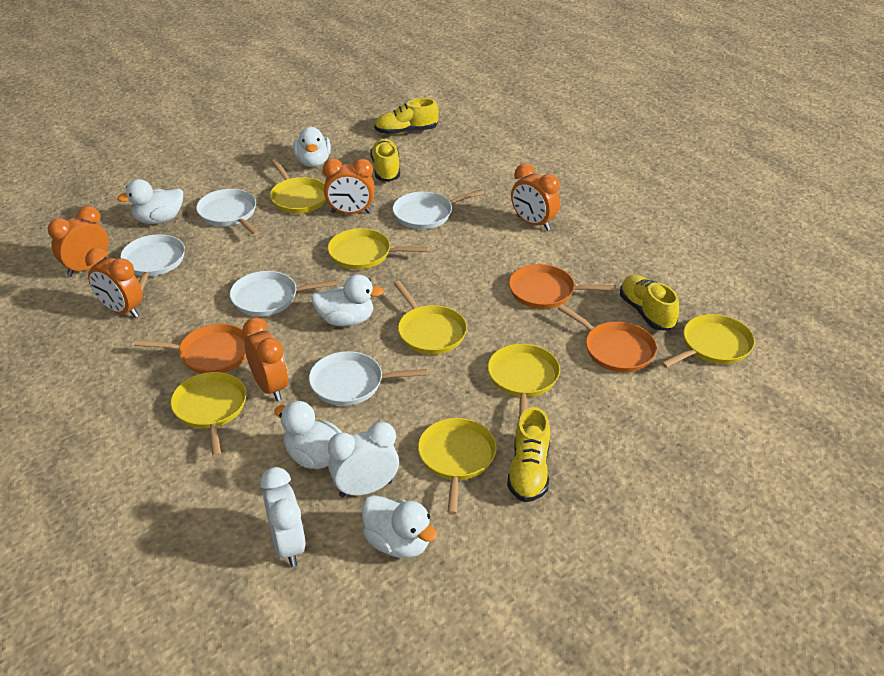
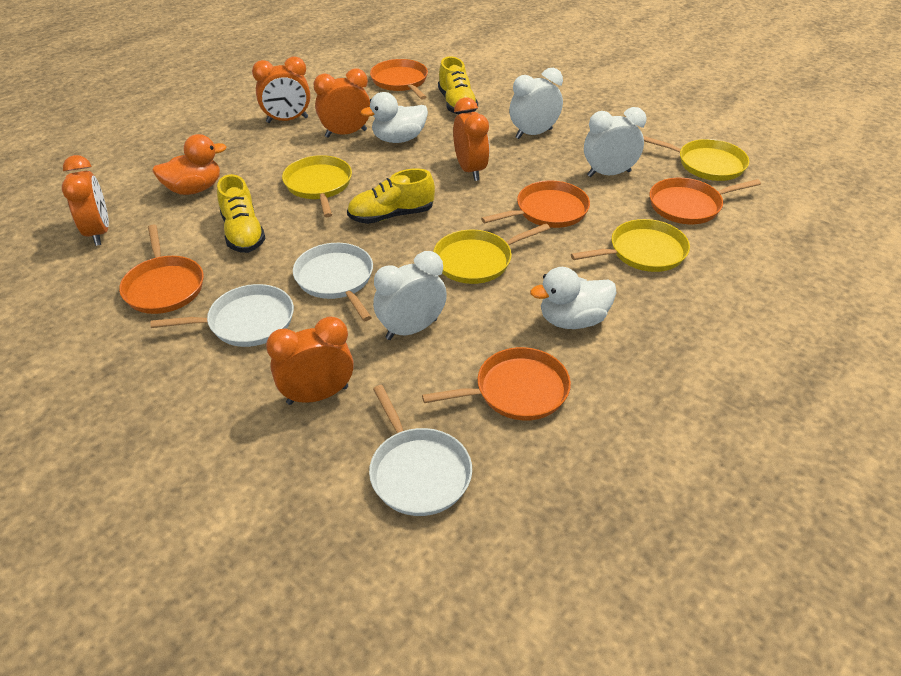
orange duck: none = 0 -> [152,134,227,195] = 1
orange pan: [134,324,248,374] [509,264,616,309] [558,304,657,372] = 3 -> [119,225,204,314] [370,59,428,100] [422,347,571,420] [481,180,590,228] [649,178,761,224] = 5
white clock: [260,467,306,567] [328,422,399,497] = 2 -> [373,251,447,340] [509,68,563,139] [584,107,647,177] = 3
white duck: [117,179,183,224] [274,401,342,469] [293,126,331,167] [311,274,384,327] [362,495,438,558] = 5 -> [361,92,428,143] [530,267,617,329] = 2
white pan: [120,234,185,291] [196,189,260,236] [229,271,337,316] [309,351,427,406] [392,189,484,229] = 5 -> [150,284,294,347] [293,243,373,321] [369,385,472,516] = 3
yellow pan: [170,372,247,457] [270,159,326,214] [327,228,429,270] [394,281,467,354] [418,418,497,515] [488,344,560,419] [661,314,755,368] = 7 -> [282,155,352,217] [433,224,550,284] [571,219,690,272] [643,136,749,181] = 4
yellow shoe: [370,139,400,182] [374,98,439,135] [507,407,550,502] [620,275,679,330] = 4 -> [217,174,266,253] [347,168,435,224] [438,56,478,115] = 3

